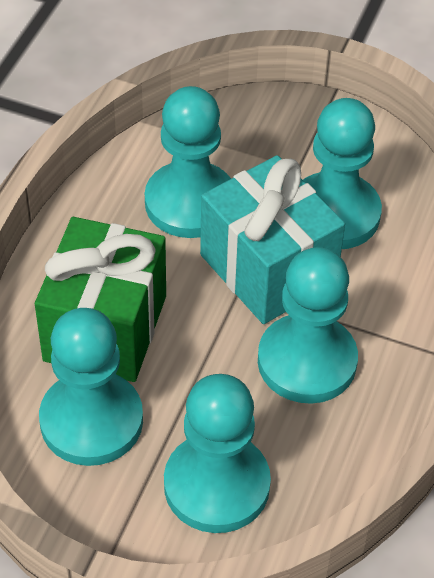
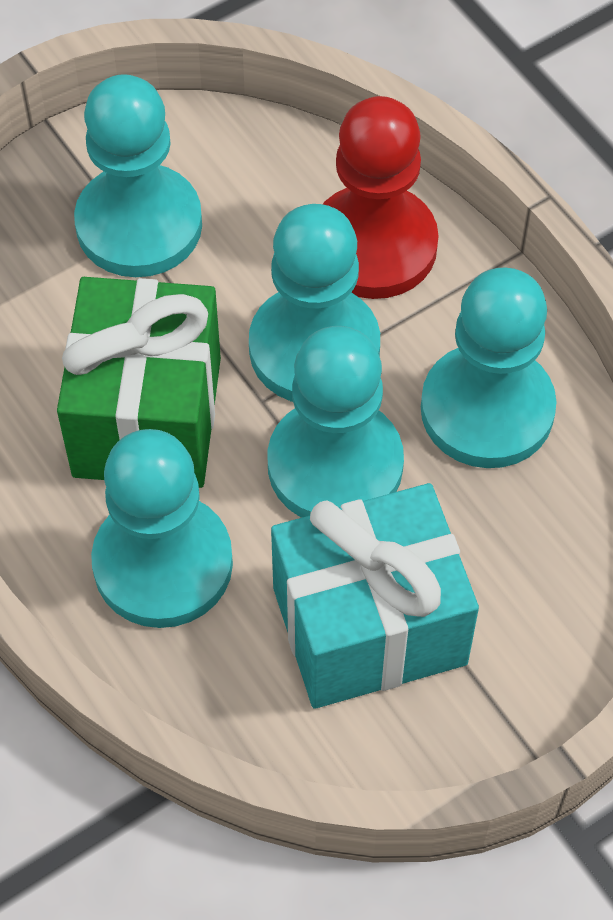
red pawn: none = 0 -> [323,96,439,299] = 1

